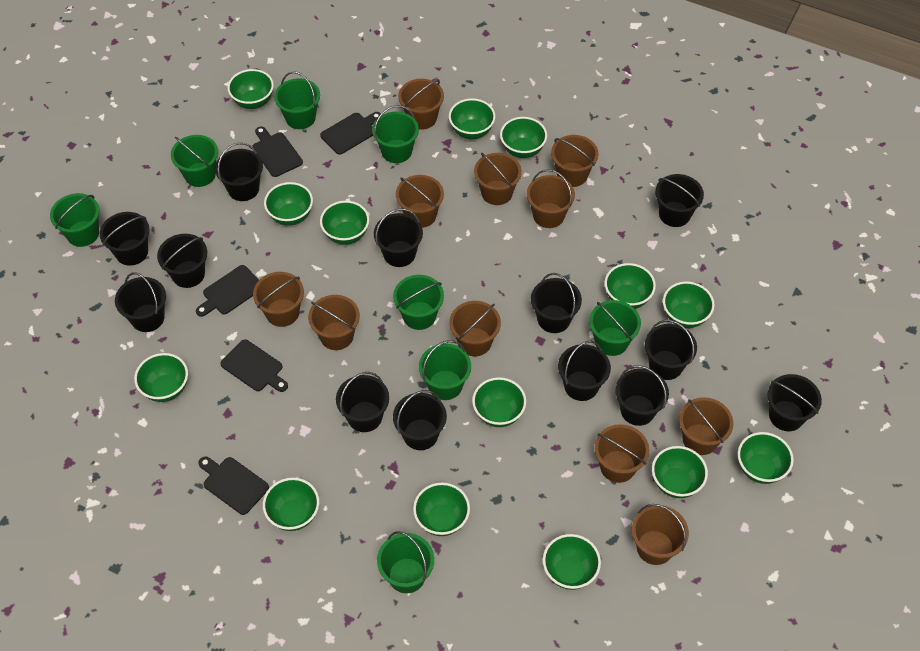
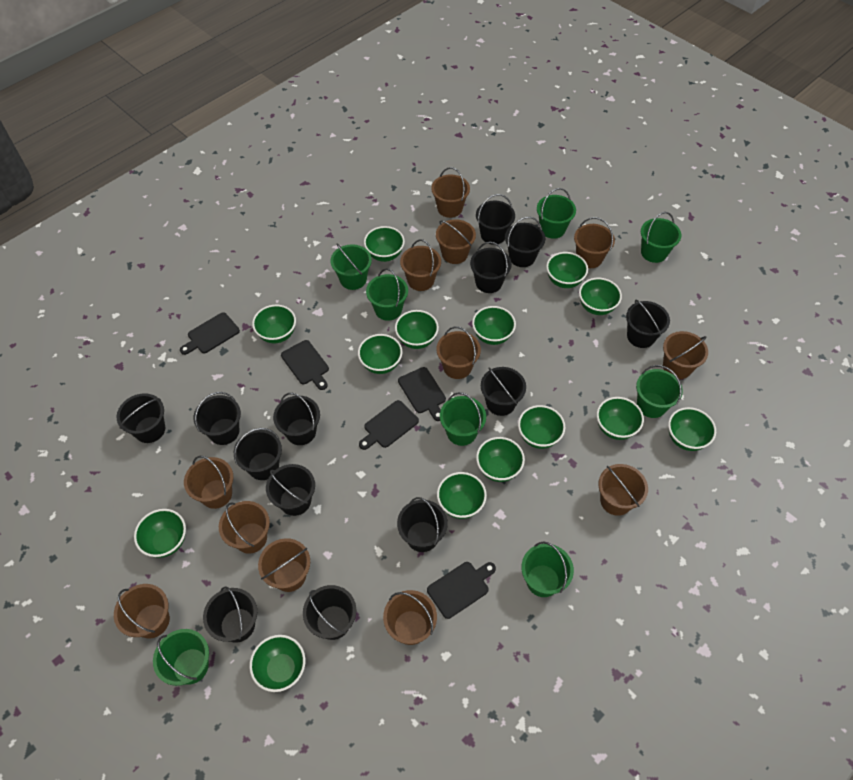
brown bucket: [253,272,304,327] [308,295,360,350] [396,175,444,228] [398,79,444,130] [449,301,501,356] [474,153,522,205] [527,169,575,228] [551,135,599,187] [594,424,649,483] [632,504,689,565] [679,397,733,455] = 11 -> [114,584,170,638] [184,456,233,509] [219,501,270,554] [258,538,310,592] [383,590,437,645] [400,239,441,291] [431,167,470,218] [436,219,476,264] [437,326,481,379] [574,217,615,268] [598,464,648,516] [663,331,708,379] = 12

